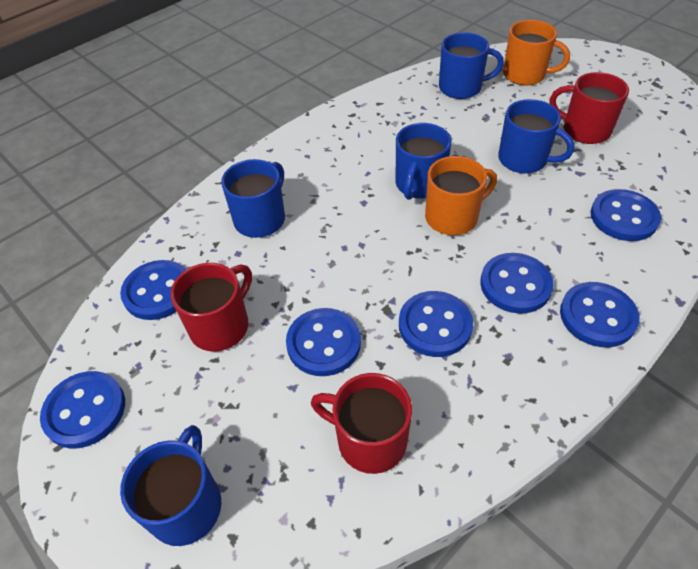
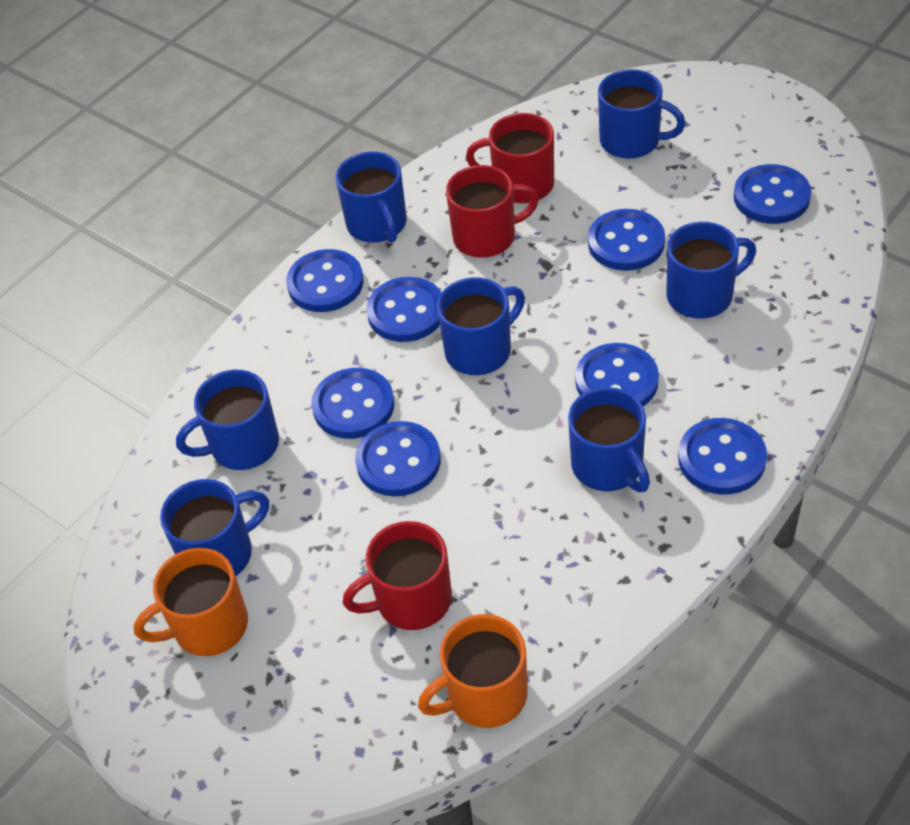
blue button: [40,371,125,449] [120,260,186,320] [286,308,361,376] [399,291,473,357] [480,253,554,314] [560,282,639,347] [591,189,661,241] = 7 -> [286,249,364,312] [311,368,394,439] [355,421,441,496] [366,277,442,342] [575,343,659,406] [588,209,665,271] [678,418,767,495] [734,164,811,224] = 8
blue mug: [120,425,221,546] [221,159,285,238] [396,123,452,200] [439,33,504,99] [498,99,575,173] = 5 -> [160,479,269,576] [176,370,279,470] [336,151,407,243] [437,277,525,375] [568,387,650,492] [598,69,686,159] [666,222,756,319] = 7

